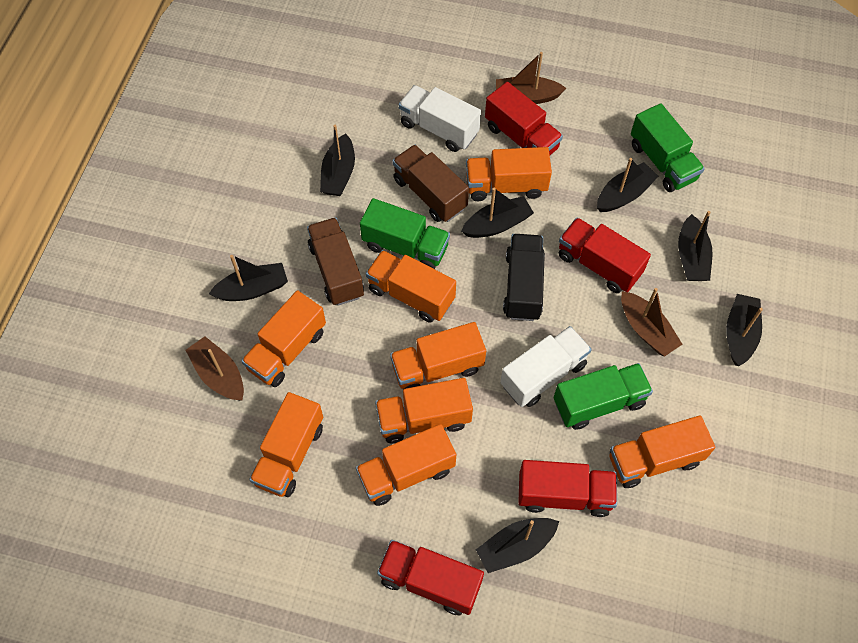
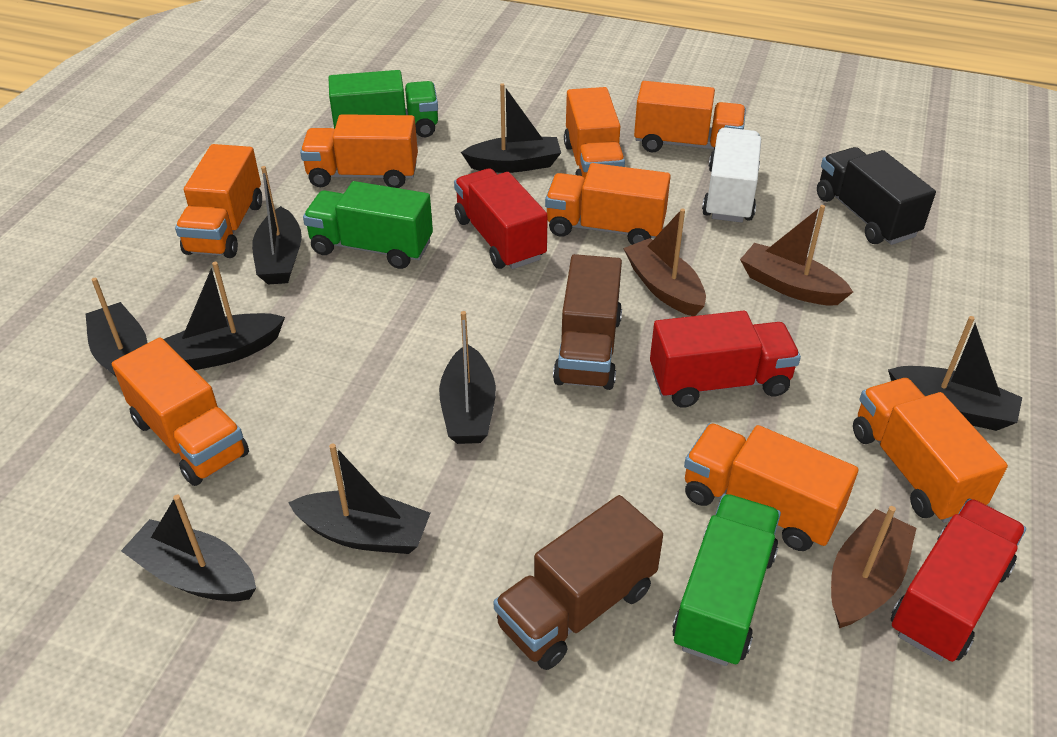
black boat: [209,255,288,301] [320,125,355,196] [461,188,534,238] [476,518,559,573] [597,158,659,212] [678,211,713,281] [726,294,763,366] = 7 -> [86,278,147,376] [121,495,256,602] [163,262,285,370] [252,166,302,285] [288,444,430,554] [439,311,496,444] [461,83,561,173] [888,316,1022,431] = 8
red truck: [377,540,484,615] [485,82,563,155] [518,460,617,517] [559,218,651,293] = 4 -> [454,168,548,269] [650,311,801,408] [891,499,1026,662] = 3
white truck: [399,85,481,152] [500,326,592,407] = 2 -> [702,128,761,223] = 1

